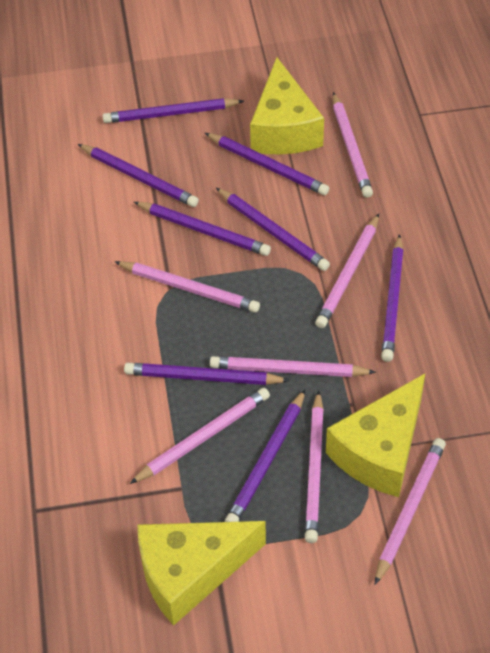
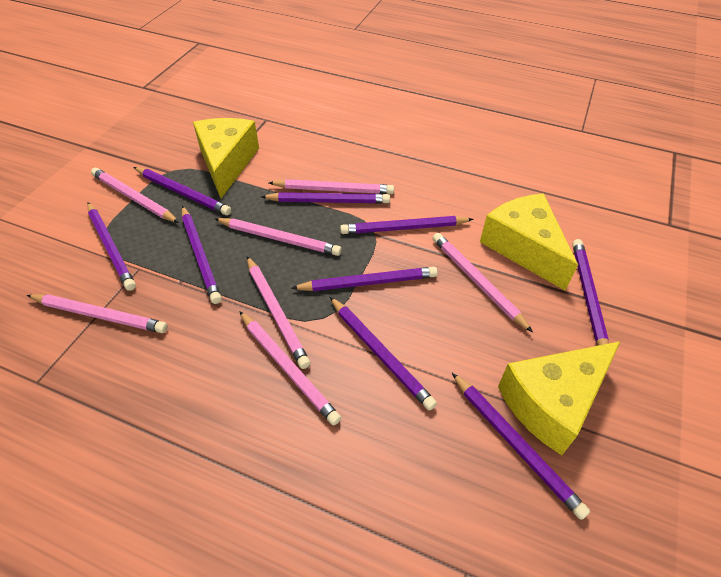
purple pencil: [78,144,199,207] [102,98,244,123] [124,363,290,385] [134,202,271,256] [205,133,329,195] [216,188,330,271] [225,390,305,522] [381,234,404,362] = 8 -> [87,202,136,291] [133,167,231,215] [182,206,222,304] [261,192,390,203] [291,267,438,291] [330,297,437,410] [340,216,474,234] [452,373,590,520] [572,239,609,346] = 9

